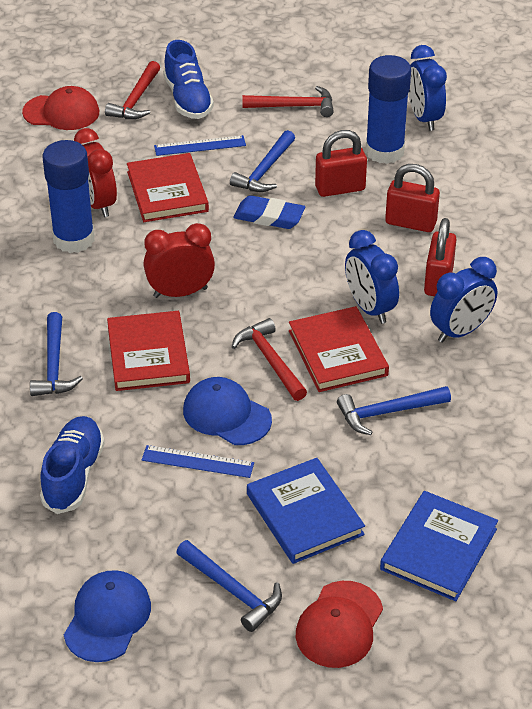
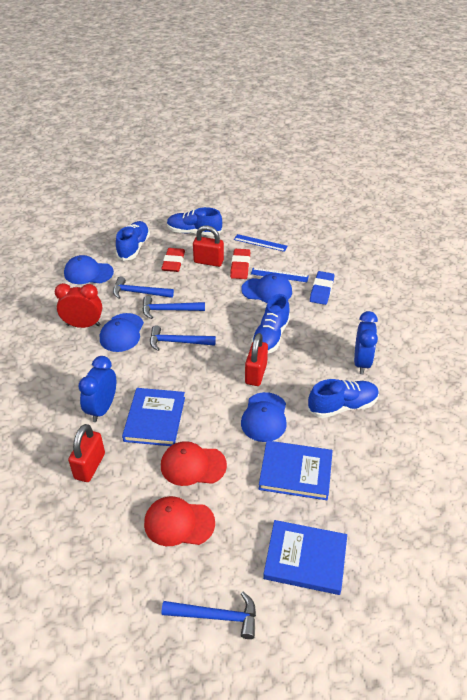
blue book: [247,458,365,564] [380,491,498,601] = 2 -> [122,388,185,446] [259,441,333,500] [263,520,347,595] = 3
blue cap: [64,570,151,662] [183,377,272,445] = 2 -> [64,255,114,284] [100,313,144,352] [241,274,292,303] [241,392,287,442] = 4
blue clock: [345,230,399,324] [408,45,447,131] [430,257,497,343] = 3 -> [78,356,116,422] [354,311,378,374] = 2
blue glue stick: [42,140,95,253] [365,55,411,164] = 2 -> none = 0
blue shoe: [40,416,105,514] [163,40,214,119] = 2 -> [116,221,150,261] [167,207,222,236] [251,294,290,353] [308,379,379,418] = 4
red book: [107,311,190,391] [127,153,209,222] [289,306,389,392] = 3 -> none = 0
red clock: [74,128,117,217] [143,223,215,298] = 2 -> [55,283,102,328] = 1
red eraser: none = 0 -> [161,248,185,272] [230,249,250,279] = 2
red hammer: [105,61,160,119] [232,318,307,401] [242,86,334,117] = 3 -> none = 0

